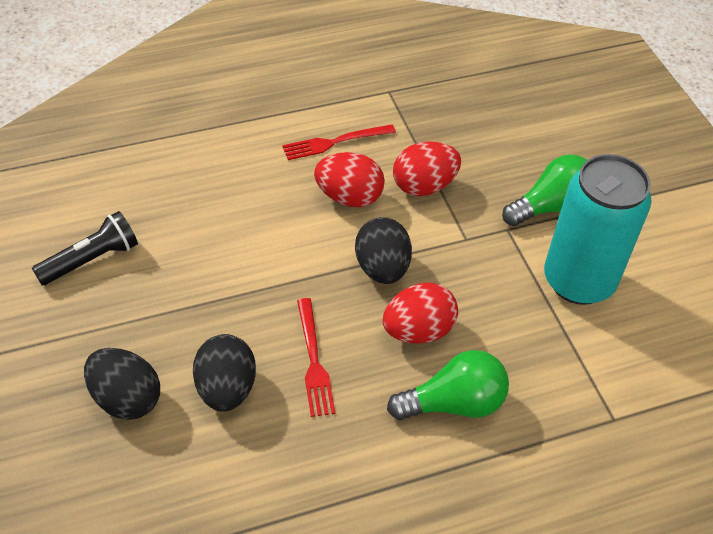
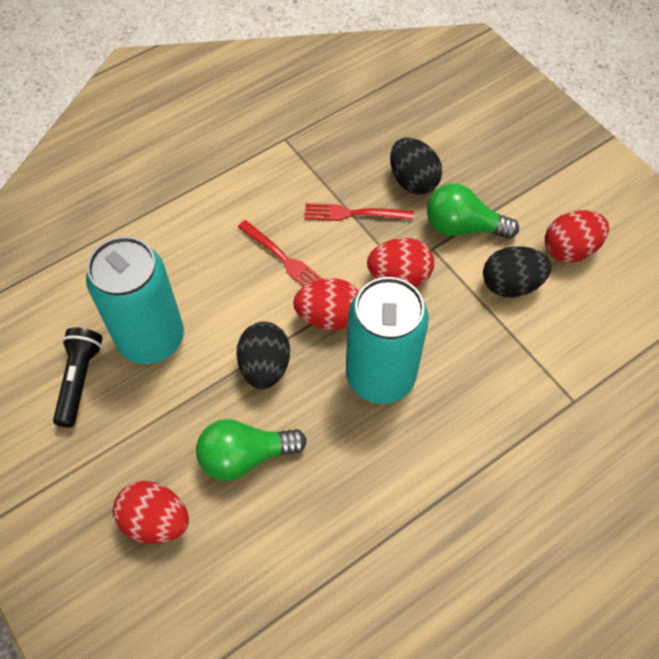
red egg: [314,152,385,207] [383,283,458,344] [393,141,461,196] = 3 -> [113,481,189,544] [293,278,359,330] [367,238,434,287] [545,210,609,263] = 4
turquoise can: [544,154,652,305] = 1 -> [86,236,184,364] [346,277,429,404] = 2

